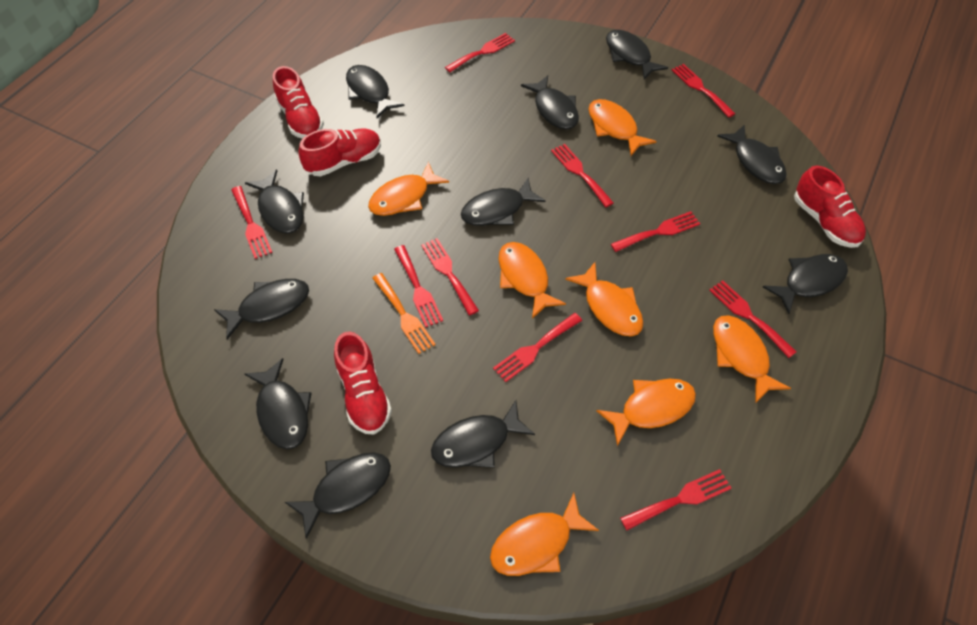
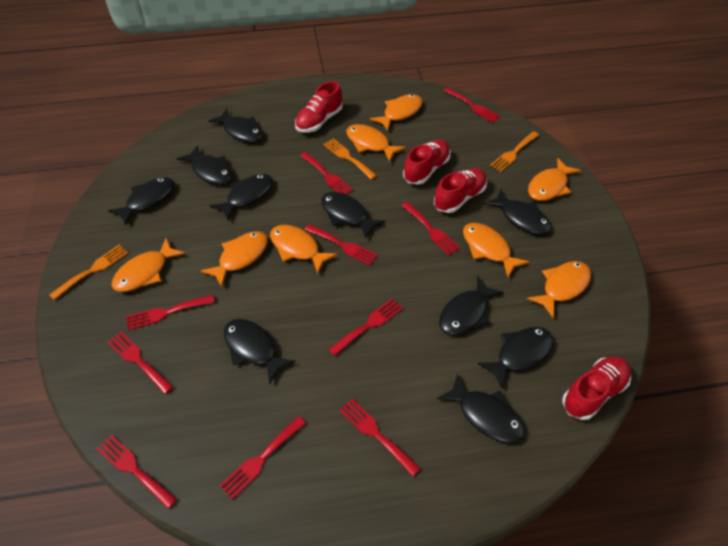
black fish: [214,279,309,340] [244,358,312,450] [245,170,304,234] [285,452,391,539] [346,65,404,118] [431,400,535,468] [461,178,546,226] [521,75,579,130] [606,29,668,80] [717,124,787,184] [763,254,848,314] = 11 -> [108,177,174,225] [177,145,233,185] [208,109,263,143] [210,174,273,221] [224,319,296,384] [321,192,385,239] [437,374,525,444] [439,275,504,335] [478,327,554,388] [483,189,551,235] = 10
orange fish: [368,161,449,216] [490,493,599,576] [498,242,566,319] [565,262,643,336] [588,99,657,156] [596,379,696,446] [713,315,791,403] = 7 -> [111,238,186,292] [200,231,268,287] [270,225,338,274] [346,124,406,162] [370,94,423,131] [463,223,529,277] [527,261,591,318] [528,158,581,201] = 8
orange fork: [372,273,436,354] = 1 -> [49,245,128,300] [323,138,377,180] [490,131,539,172] = 3

